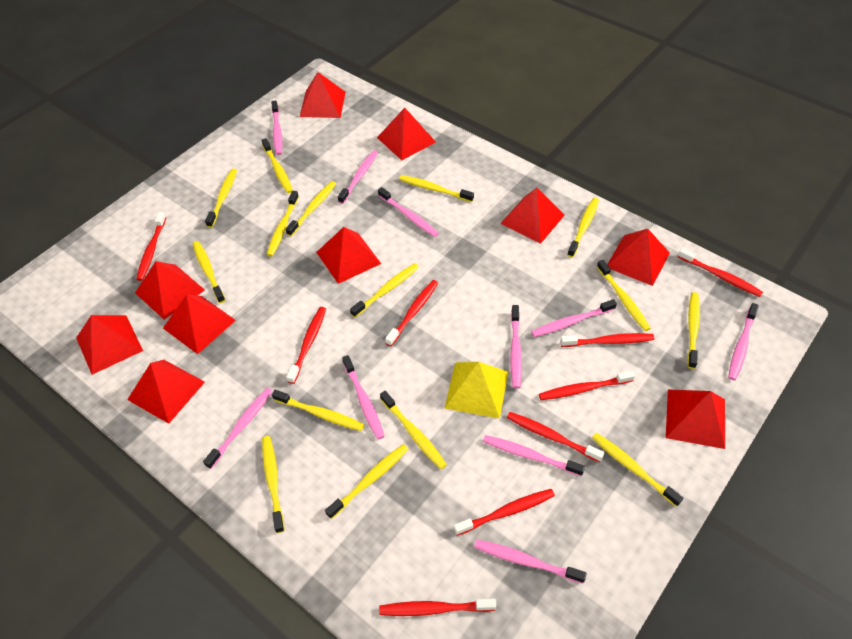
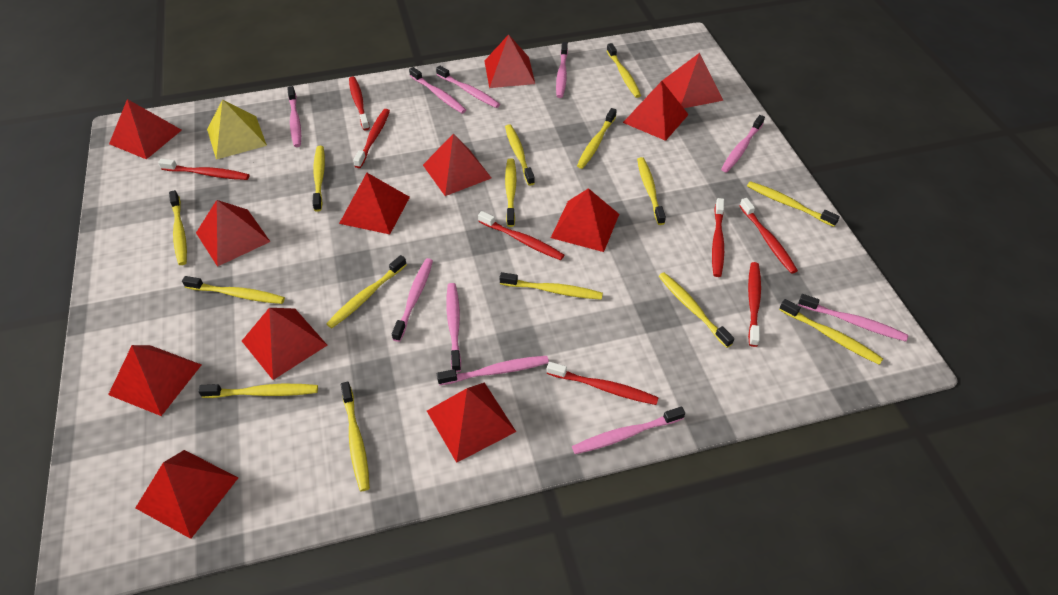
red pyramid: [76,315,143,375] [127,360,205,424] [135,261,205,320] [163,295,236,354] [300,72,346,118] [316,227,381,284] [377,108,436,160] [500,188,565,244] [607,229,670,286] [666,389,725,449] = 10 -> [108,345,202,416] [109,99,182,159] [135,450,238,539] [196,200,270,267] [242,308,327,380] [339,173,410,234] [423,134,491,196] [427,382,516,463] [485,34,535,88] [551,188,619,252] [623,81,689,141] [662,53,724,108] = 12
red toothbrush: [136,212,166,281] [286,307,326,384] [379,599,496,616] [385,280,438,346] [454,489,555,536] [507,412,604,462] [539,371,635,400] [561,333,654,347] [678,248,763,297] = 9 -> [158,159,249,180] [349,77,370,131] [353,109,390,168] [478,211,564,260] [547,362,659,405] [712,198,724,277] [740,198,798,274] [748,262,761,347] = 8

